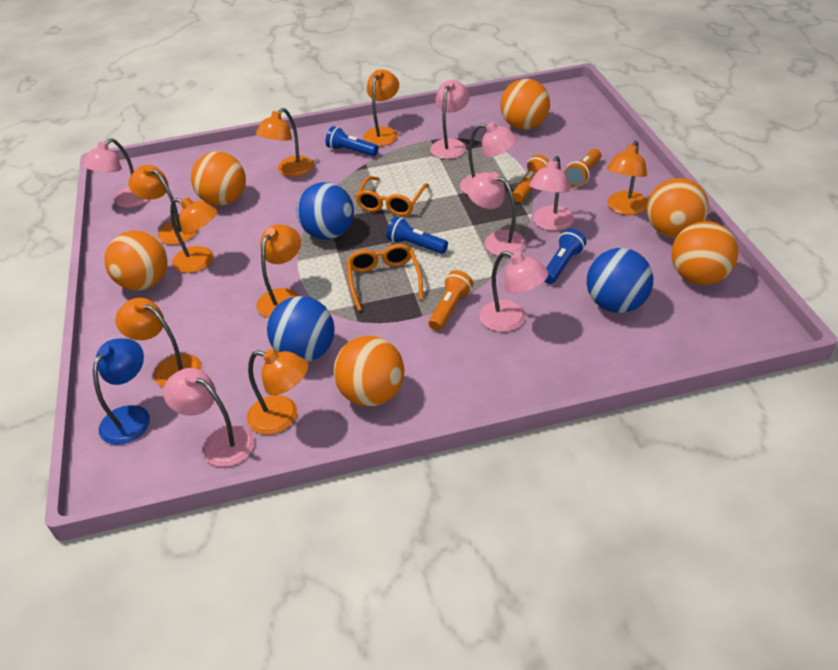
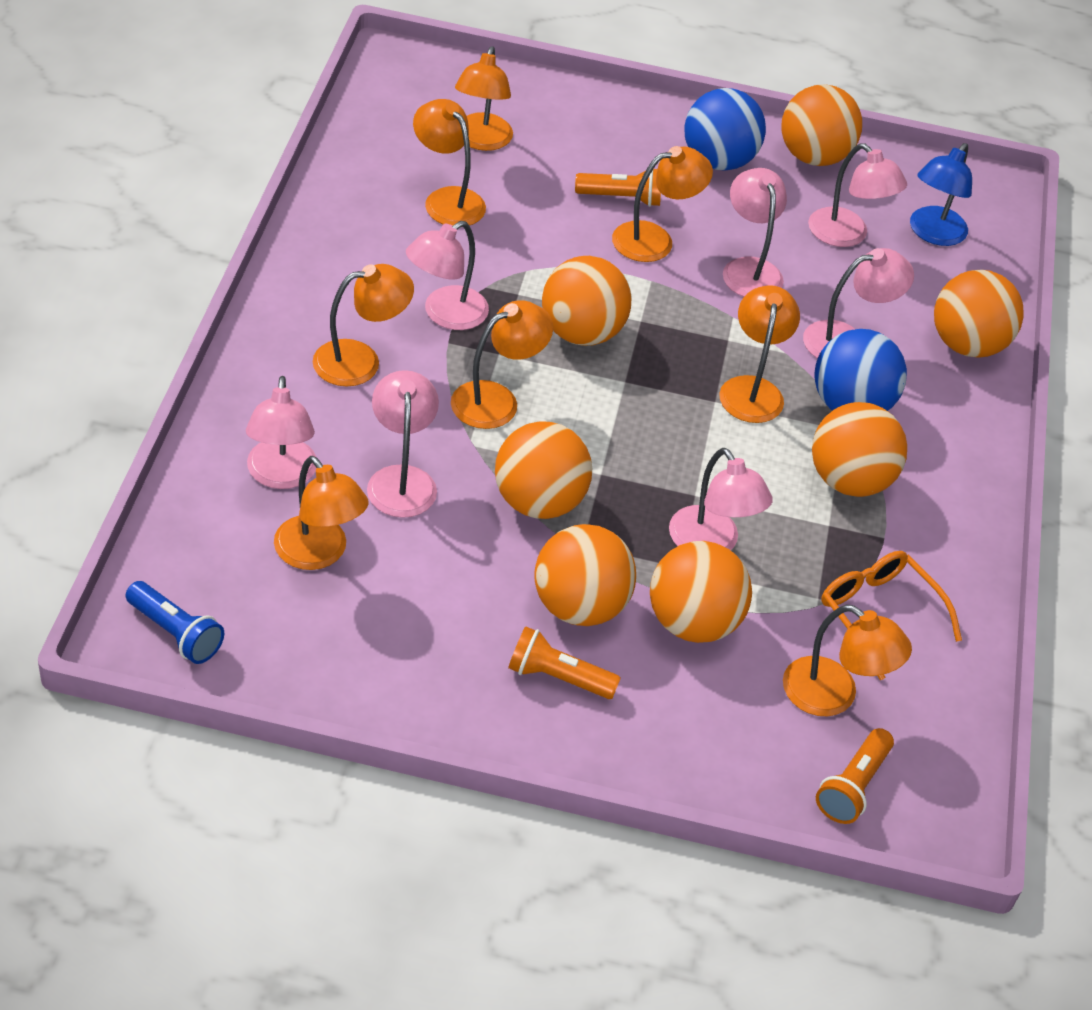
blue ball: [267,296,335,362] [297,182,354,240] [587,248,653,313] = 3 -> [684,88,766,171] [814,329,907,411] = 2
blue flashlight: [326,126,379,157] [386,216,448,254] [544,229,587,284] = 3 -> [126,581,224,664] = 1
orange ball: [105,231,168,290] [191,152,246,206] [333,336,404,407] [500,79,550,130] [647,178,709,238] [672,221,738,285] = 6 -> [495,421,592,519] [534,524,636,626] [542,256,631,346] [650,541,752,643] [781,84,862,166] [812,402,907,497] [934,270,1024,358] = 7
orange glasses: [347,244,423,311] [355,176,429,216] = 2 -> [821,551,962,680] = 1

